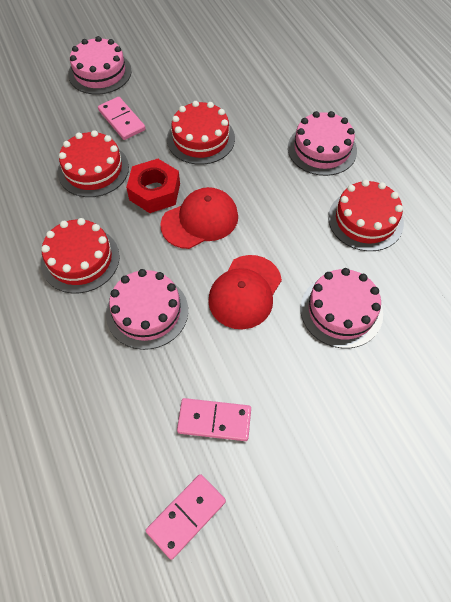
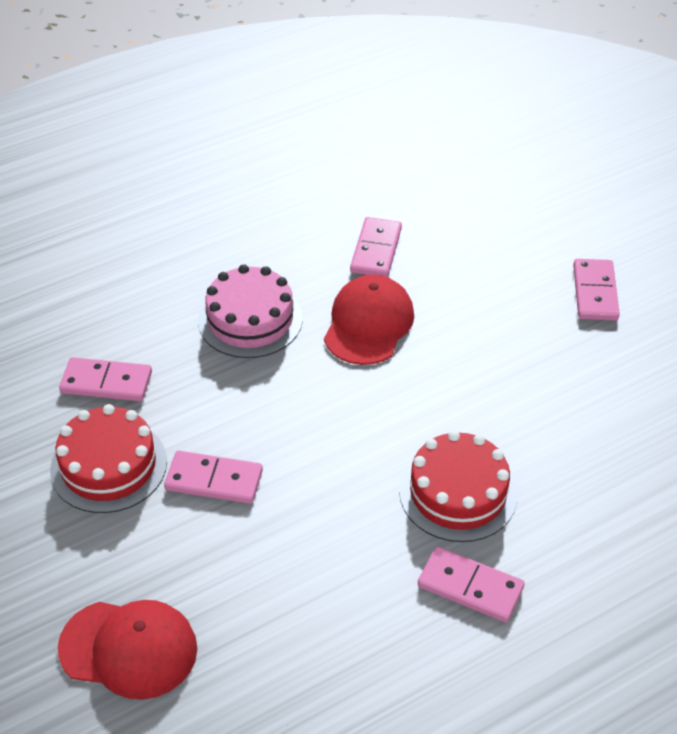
pink cake: [68,36,132,95] [106,269,188,350] [288,111,357,176] [300,268,383,348] = 4 -> [198,264,303,358] = 1
pink domino: [98,97,146,140] [146,474,226,560] [177,398,251,441] = 3 -> [59,357,152,401] [164,451,263,504] [350,217,402,277] [418,546,525,622] [573,259,620,321] = 5
red cake: [41,218,120,293] [58,130,129,197] [167,101,235,165] [328,180,404,251] = 4 -> [50,404,167,513] [399,430,517,542] = 2
red nut: [126,159,180,213] = 1 -> none = 0

